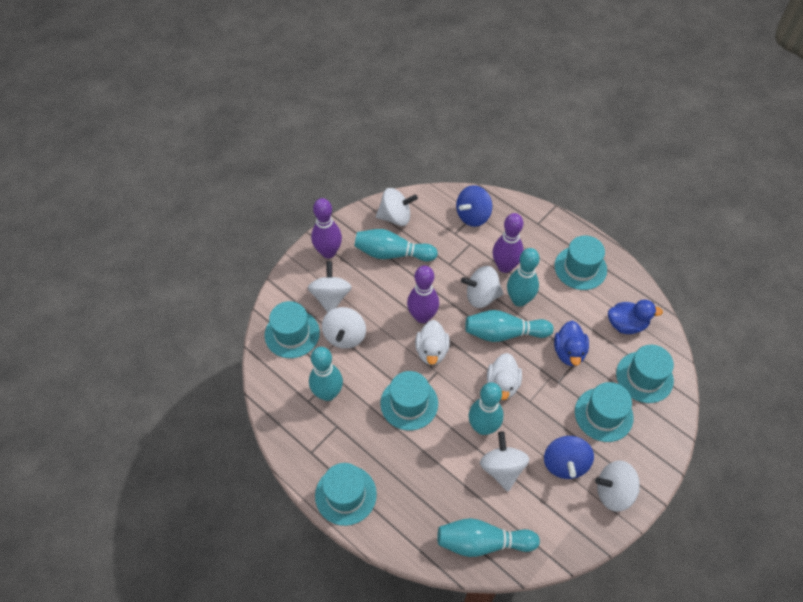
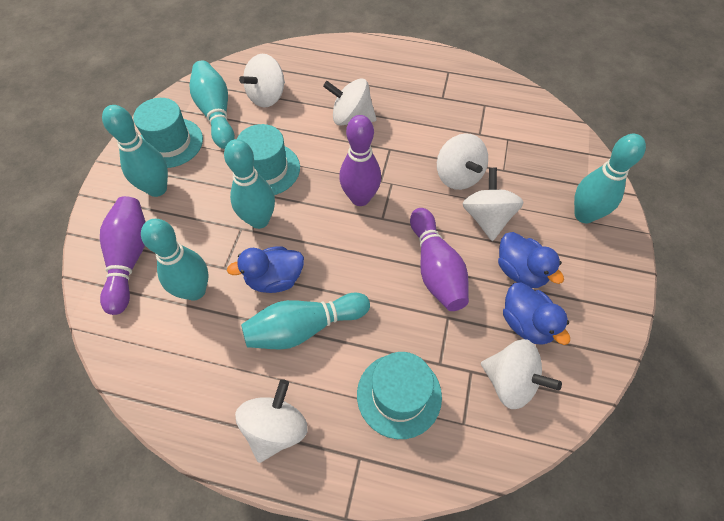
blue duck: [554,321,589,366] [608,300,663,334] = 2 -> [227,247,304,293] [498,232,564,288] [503,282,570,345] = 3
blue spinning top: [456,185,492,227] [544,436,594,479] = 2 -> none = 0
turquoise hat: [265,301,320,358] [315,463,377,526] [381,371,438,430] [554,235,607,290] [575,382,634,442] [616,345,674,403] = 6 -> [133,98,203,168] [237,124,300,195] [357,352,442,439] = 3
white duck: [415,320,450,365] [487,353,522,400] = 2 -> none = 0

